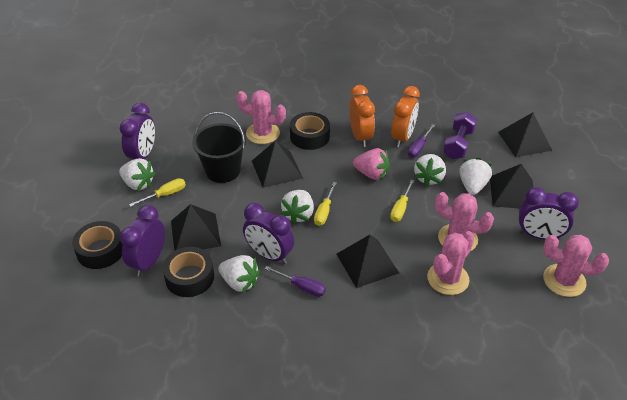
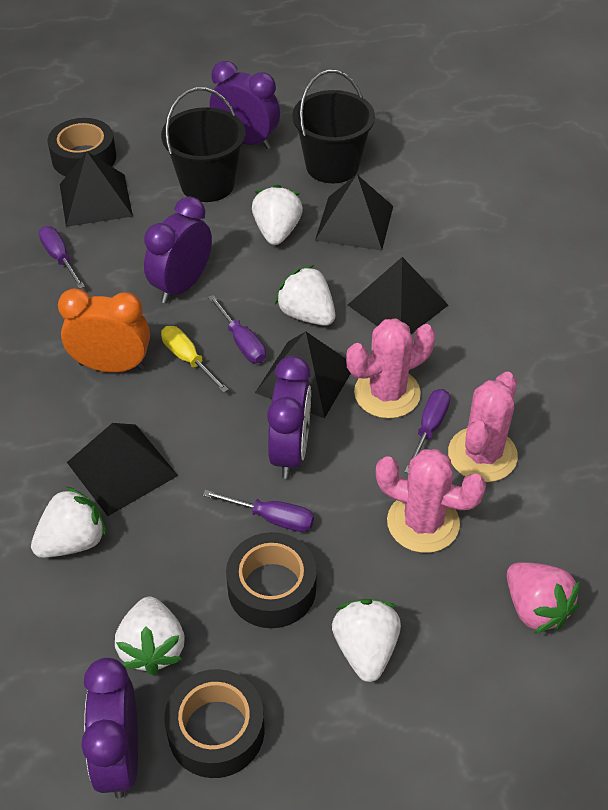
black bucket: [192,112,246,183] = 1 -> [161,87,246,202] [292,70,375,183] = 2
orange clock: [349,85,375,147] [391,86,420,147] = 2 -> [58,288,150,372] = 1
pink cactus: [236,90,286,144] [427,231,475,295] [435,192,494,251] [543,235,609,297] = 4 -> [346,318,436,419] [376,449,486,553] [448,372,518,482] = 3
purple dumbbell: [443,112,477,159] = 1 -> none = 0
purple screwdriver: [265,266,326,297] [408,124,435,158] = 2 -> [39,226,85,289] [203,490,314,532] [208,295,266,363] [405,389,450,473] = 4
yellow screwdriver: [129,178,186,207] [314,182,337,226] [390,180,415,222] = 3 -> [161,326,229,393] = 1

